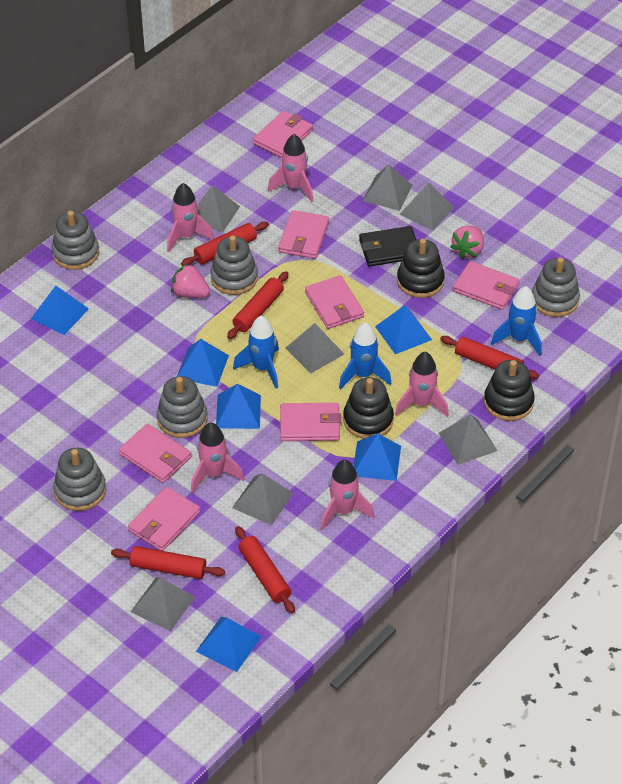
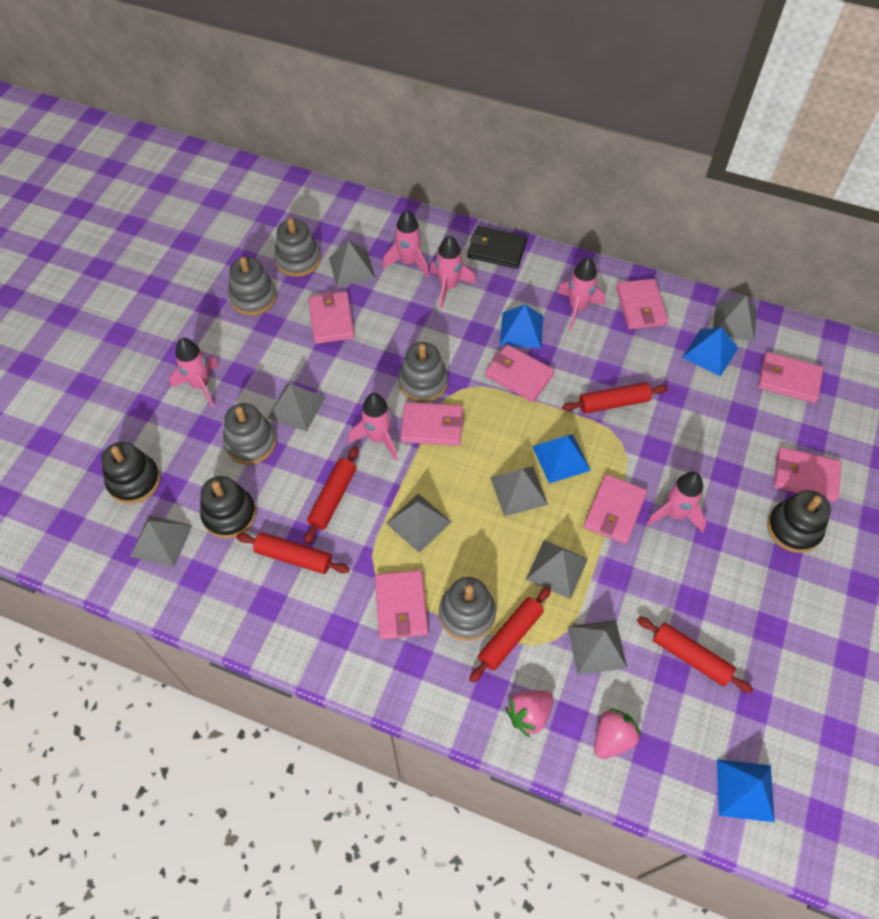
blue pyramid: [31,286,89,335] [177,339,229,387] [196,617,262,672] [216,384,261,429] [353,433,401,481] [375,305,432,354] = 6 -> [500,304,543,349] [532,434,591,484] [682,327,738,377] [717,759,775,822] = 4
blue rocket: [233,316,279,389] [339,322,392,389] [491,286,542,356] = 3 -> none = 0
grey pyramid: [131,578,195,631] [197,185,240,232] [232,473,293,525] [285,323,344,373] [362,165,413,211] [399,183,454,231] [439,414,497,465] = 7 -> [130,515,192,567] [268,383,325,431] [329,241,375,287] [386,493,451,553] [490,466,548,516] [526,540,588,599] [567,620,627,675] [713,296,756,342] = 8
pink rocket: [167,183,214,252] [191,423,244,493] [267,134,313,203] [321,460,375,530] [395,352,449,417] = 5 -> [169,338,220,408] [348,393,398,461] [382,210,429,278] [429,235,476,308] [557,257,606,330] [646,471,707,533] = 6
pink wallet: [119,424,191,483] [128,487,200,551] [253,111,313,158] [278,210,329,259] [280,403,341,441] [305,275,364,329] [453,261,520,310] = 7 -> [308,291,355,344] [375,570,428,640] [401,402,464,446] [485,344,555,402] [584,474,647,544] [616,279,668,329] [758,352,823,403] [774,447,841,502] = 8

